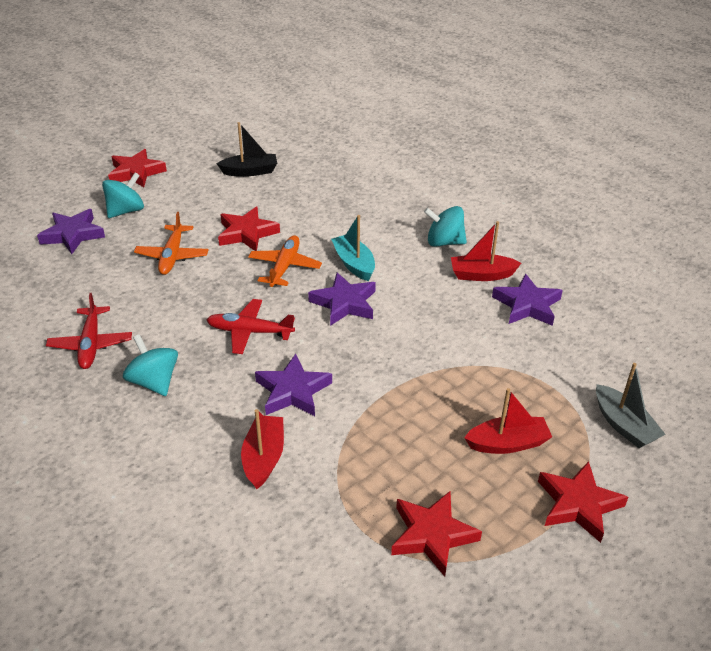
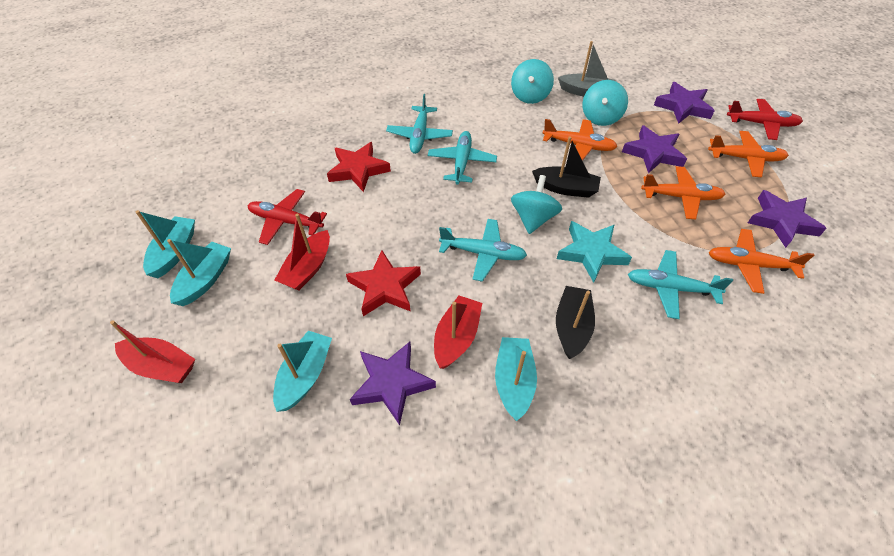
black boat: [217,122,277,177] = 1 -> [532,136,601,198] [556,286,595,359] = 2
orange plane: [134,212,209,275] [248,235,322,287] = 2 -> [542,119,617,161] [641,166,725,220] [708,131,789,178] [708,229,814,294] = 4
red star: [108,149,167,187] [218,206,280,251] [391,491,482,577] [538,461,628,543] = 4 -> [327,142,391,192] [346,250,421,316] = 2
turquoise boat: [331,215,375,281] = 1 -> [136,210,195,278] [167,239,231,306] [273,331,332,412] [495,337,537,421] = 4
turquoise plane: none = 0 -> [386,94,453,154] [428,131,497,184] [439,219,527,282] [628,250,733,319] = 4
turquoise star: none = 0 -> [557,221,632,283] = 1

